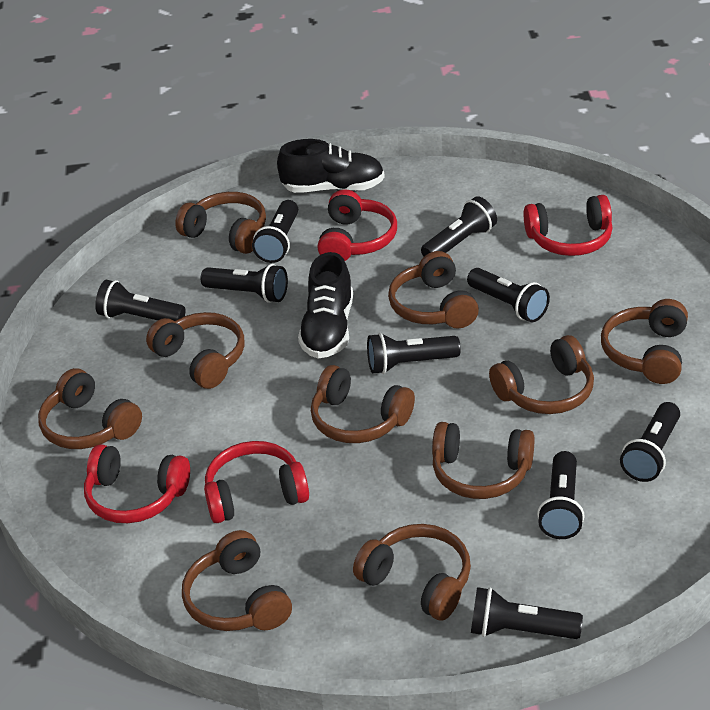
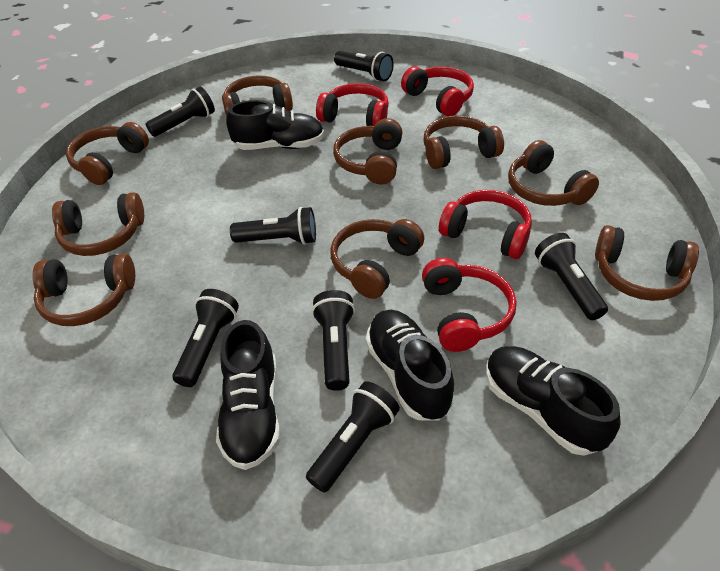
black flashlight: [95,280,186,321] [201,264,288,303] [252,200,298,263] [367,333,461,374] [421,196,497,257] [467,268,550,322] [471,587,583,639] [537,451,585,539] [620,402,680,482] = 9 -> [146,87,215,137] [173,289,239,387] [230,207,316,245] [306,381,400,493] [312,290,355,391] [334,51,394,81] [535,233,608,320] = 7
black shoe: [277,139,385,193] [298,252,353,359] = 2 -> [216,320,280,470] [226,100,324,150] [365,310,454,421] [486,346,620,456] = 4
brown headphones: [38,368,142,449] [146,312,245,389] [175,192,266,254] [182,530,292,631] [311,365,415,443] [353,524,471,621] [388,251,479,328] [432,422,534,499] [489,335,594,414] [601,299,688,384] = 10 -> [32,254,135,326] [52,192,144,256] [66,122,149,185] [222,76,293,117] [330,219,424,299] [333,118,403,185] [424,115,504,169] [508,140,599,206] [595,225,699,301] = 9

